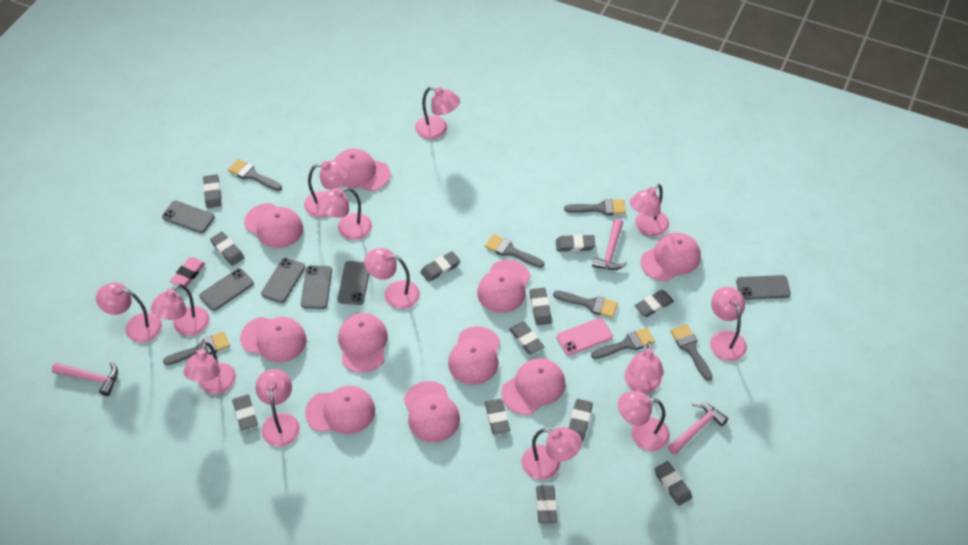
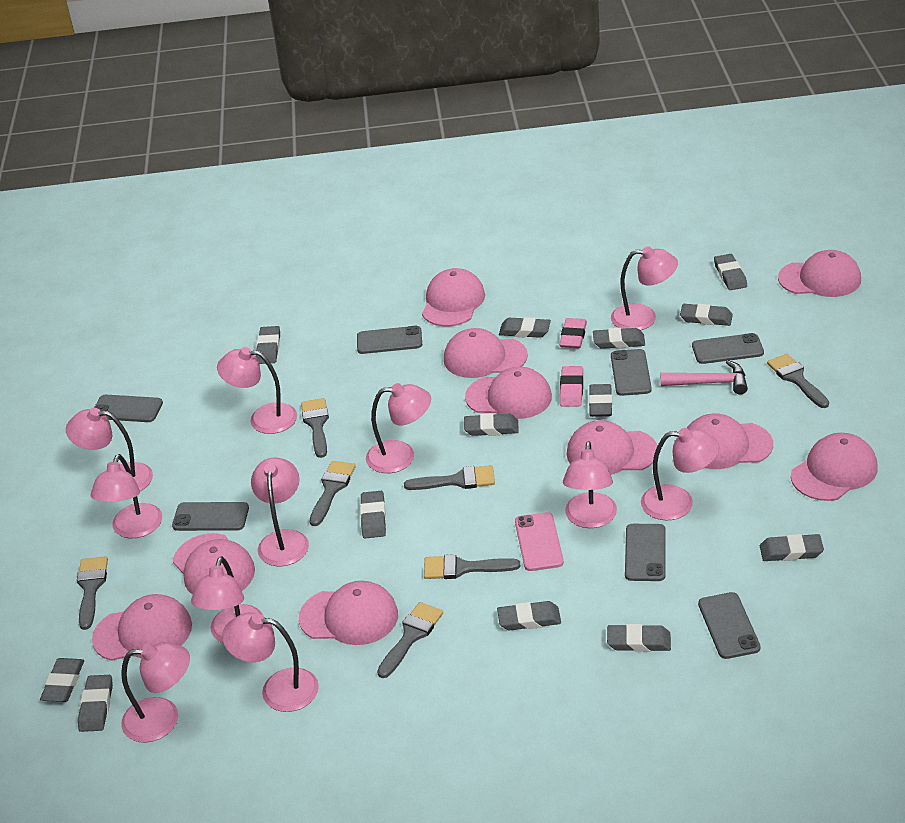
grey eraser: [203,174,221,208] [210,232,244,266] [232,394,258,431] [420,251,460,282] [485,399,510,435] [509,322,544,354] [530,288,552,326] [536,485,557,524] [556,234,595,252] [569,399,593,441] [634,290,674,317] [654,461,692,506] = 12 -> [40,658,84,702] [78,675,113,732] [256,326,280,364] [360,491,386,538] [464,413,519,436] [497,601,561,630] [499,317,551,338] [589,384,612,417] [593,328,645,349] [607,624,671,652] [680,304,733,326] [714,254,747,290] [760,534,824,561] = 13
grey phone: [162,201,215,233] [199,268,254,311] [261,258,305,303] [301,265,332,309] [338,261,369,305] [736,275,791,300] = 6 -> [94,395,163,422] [172,502,249,531] [357,326,422,354] [611,349,652,396] [625,524,666,581] [692,333,764,364] [698,592,761,659] = 7
pink eraser: [170,257,205,287] = 1 -> [559,318,587,348] [560,366,583,406] = 2
pink hammer: [52,362,118,396] [592,219,627,270] [667,402,728,455] = 3 -> [661,360,748,395] = 1
pink lamp: [96,282,162,343] [151,284,210,336] [183,342,236,394] [255,369,300,447] [304,160,350,217] [317,187,372,240] [364,248,420,309] [415,87,460,139] [522,427,582,480] [618,391,670,451] [624,341,664,393] [629,184,669,236] [710,287,747,361] = 13 -> [66,408,153,491] [90,454,162,538] [121,642,190,742] [191,556,263,644] [217,347,297,434] [222,612,319,712] [251,458,309,566] [366,383,431,473] [563,441,617,528] [611,246,678,331] [641,428,720,521] = 11

